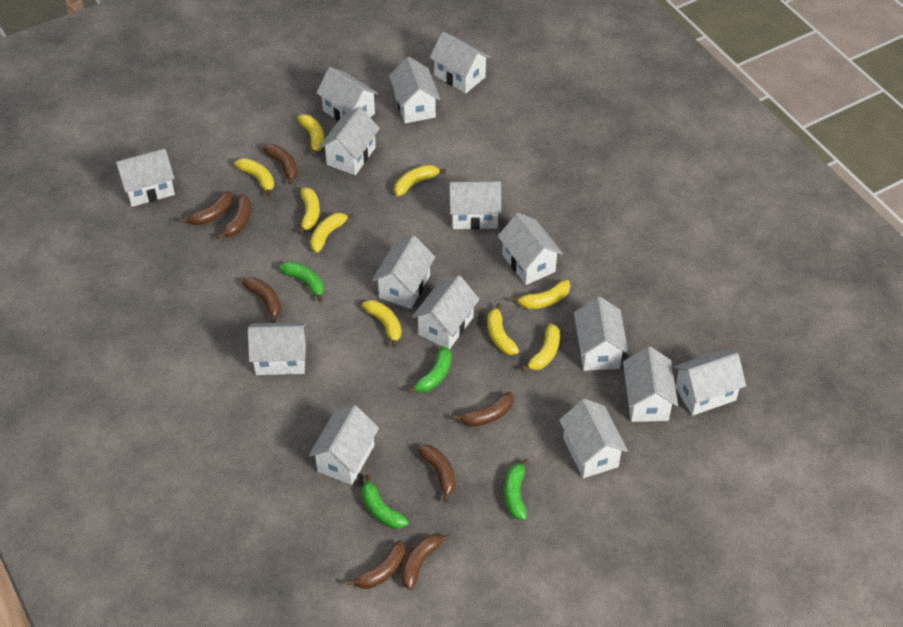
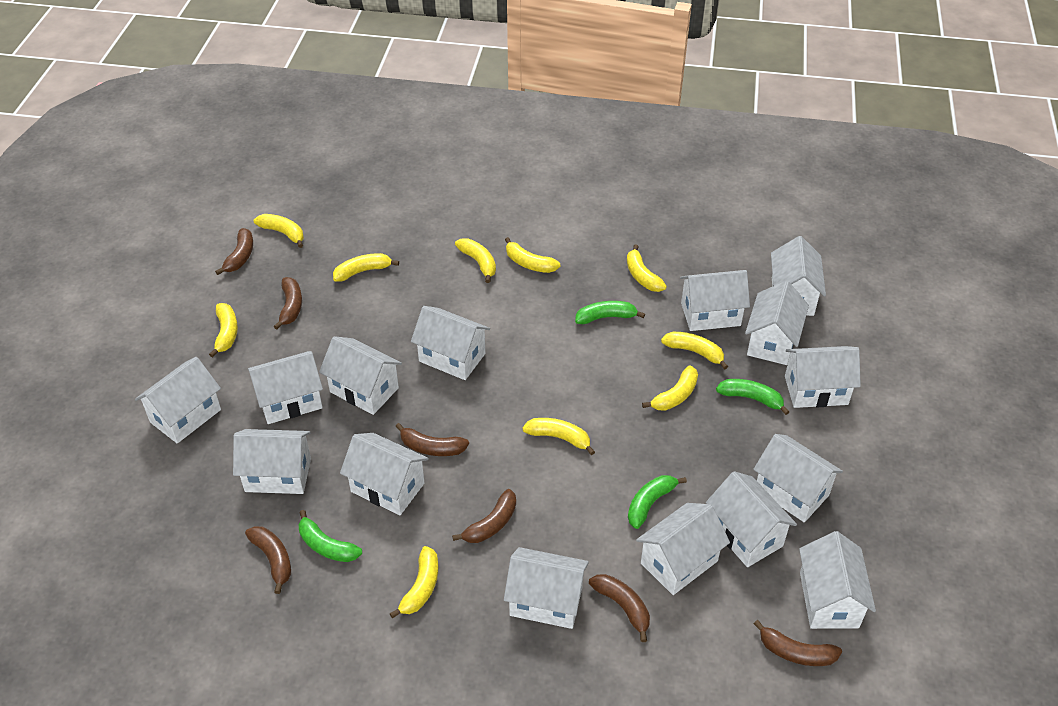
brown banana: [181,191,233,225] [216,195,251,239] [242,277,281,323] [262,144,298,184] [346,540,406,589] [401,534,450,590] [417,444,456,502] [453,392,514,427] = 8 -> [215,228,253,275] [245,526,291,594] [274,277,302,330] [395,423,469,456] [452,489,516,543] [589,574,650,642] [754,620,842,666] = 7
yellow banana: [235,158,274,196] [297,114,324,156] [298,187,320,234] [310,213,354,253] [362,300,402,348] [394,165,446,196] [487,303,519,355] [511,280,570,309] [521,324,560,371] = 9 -> [209,303,238,358] [254,214,304,248] [333,253,399,282] [389,546,438,618] [455,239,496,283] [505,237,560,273] [522,418,595,455] [627,244,667,292] [642,365,698,411] [661,332,728,370] = 10

